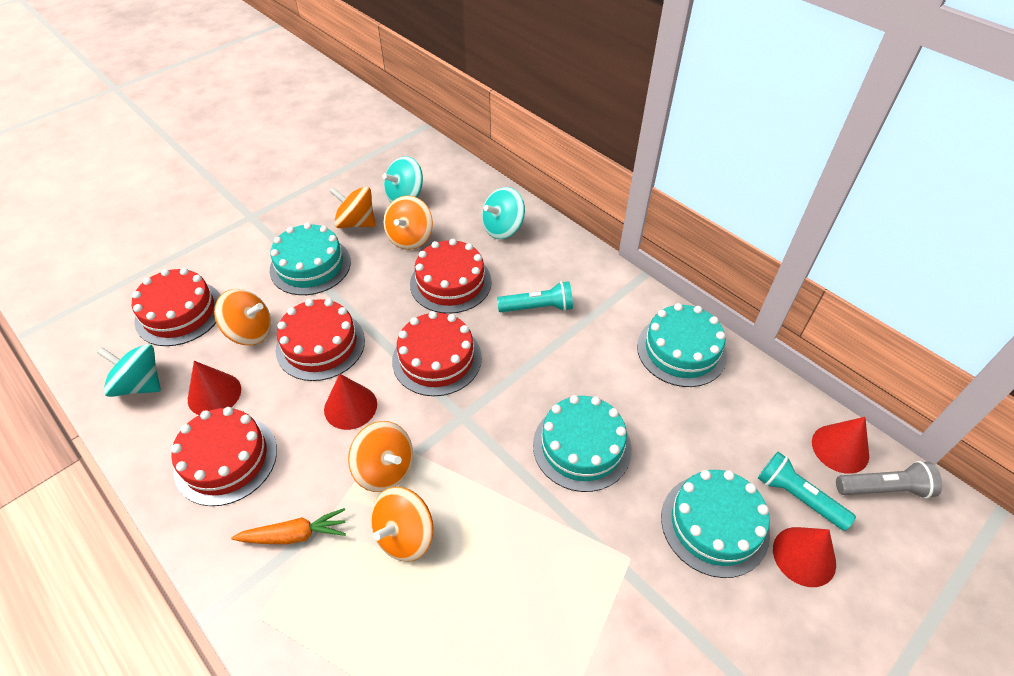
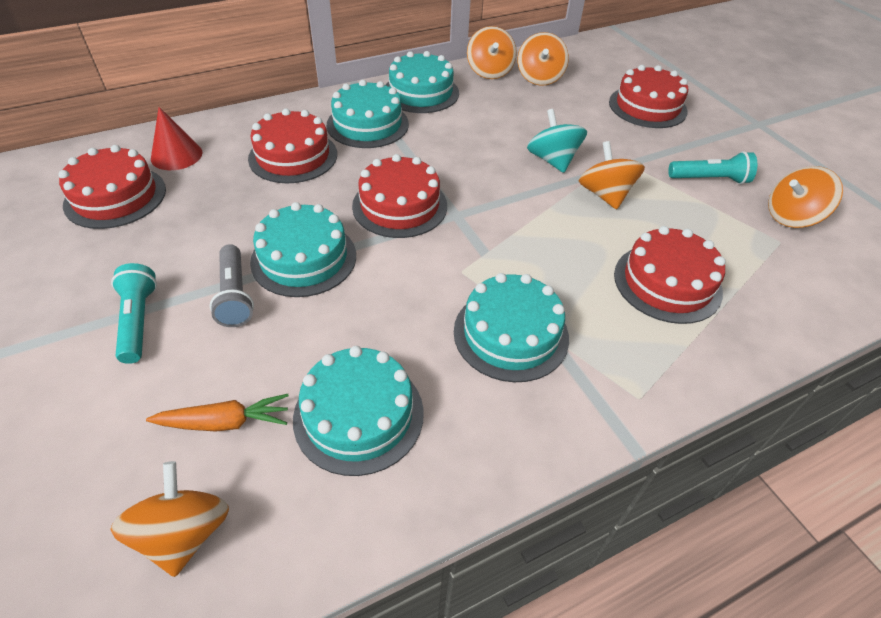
red cone: [188,361,241,415] [324,374,377,430] [773,527,836,587] [812,417,869,474] = 4 -> [151,107,202,170] = 1
turquoise cake: [270,223,351,295] [533,395,632,492] [637,303,727,387] [661,470,770,578] = 4 -> [250,202,356,297] [293,346,424,476] [327,80,409,148] [386,51,459,113] [454,273,569,382] = 5
turquoise spinning top: [97,344,161,397] [382,156,423,202] [482,187,525,239] = 3 -> [527,109,587,173] = 1

